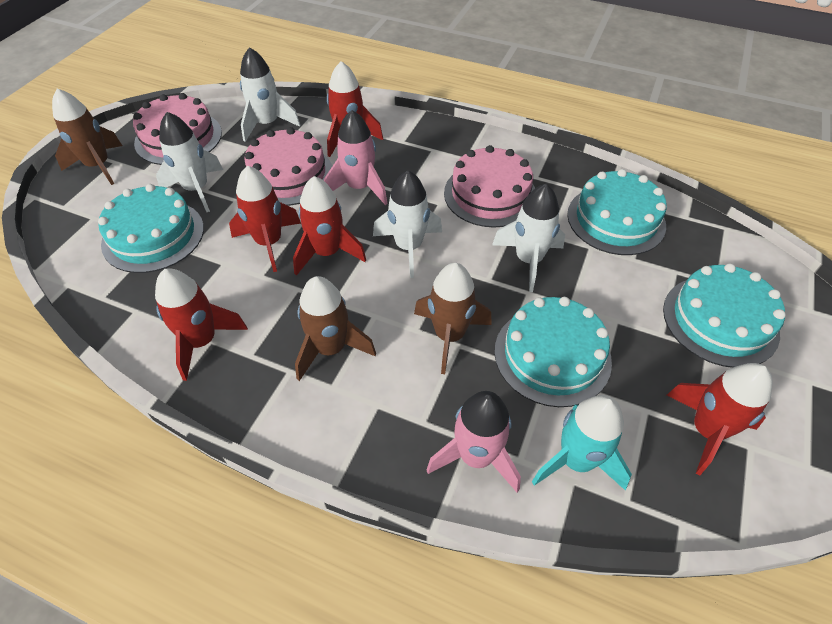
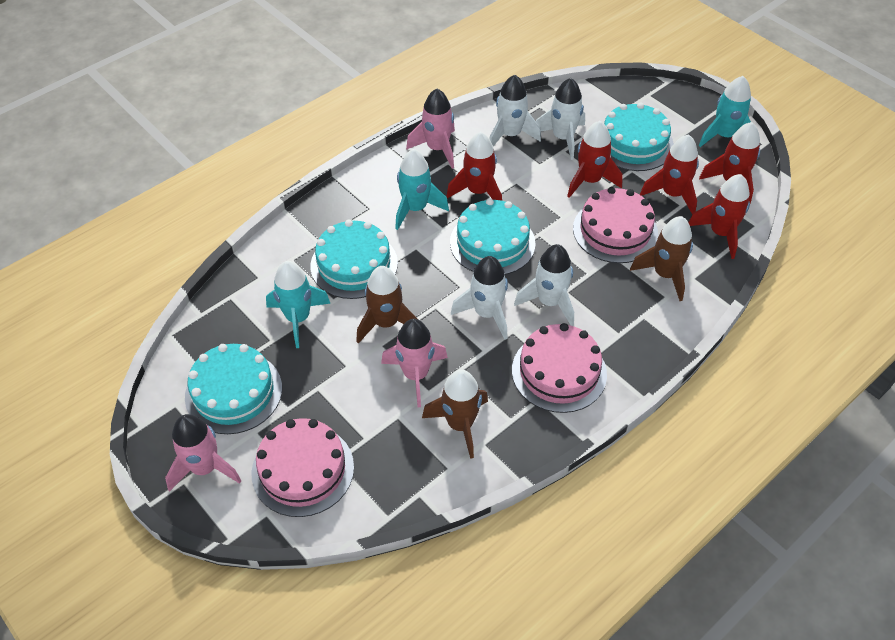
pink rocket: [324,110,388,205] [427,391,521,492] = 2 -> [165,414,241,492] [381,319,448,407] [406,89,455,169] = 3
turquoise rocket: [532,395,632,491] = 1 -> [266,261,331,348] [395,149,449,230] [699,76,751,147] = 3

